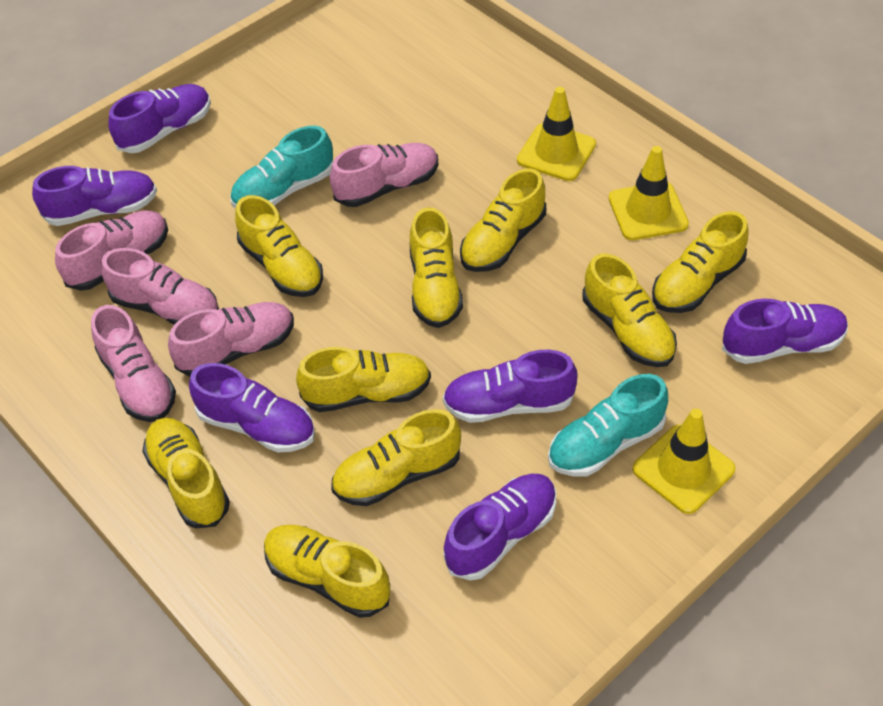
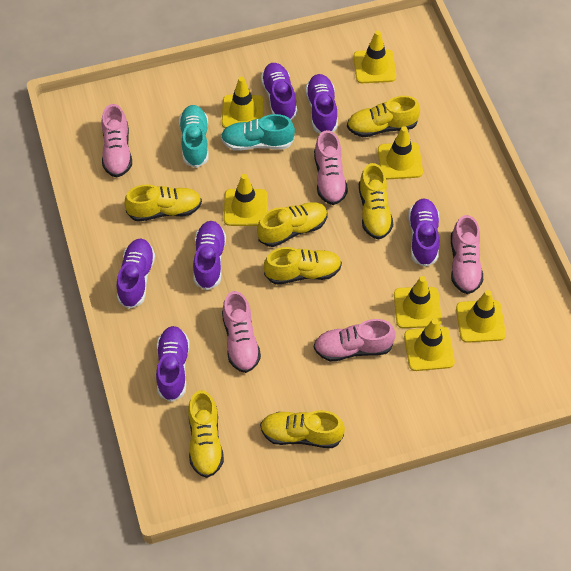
yellow shoe: [142,418,230,528] [235,195,323,297] [264,525,390,618] [296,347,431,412] [331,409,461,506] [410,207,463,328] [460,168,546,272] [582,253,677,367] [652,211,749,313] = 9 -> [124,184,202,222] [188,390,224,478] [257,202,328,247] [260,410,345,448] [264,247,342,285] [347,96,420,137] [359,163,393,240] = 7
yellow traffic cone: [517,87,596,181] [609,146,689,240] [633,409,736,514] = 3 -> [222,77,264,128] [224,174,267,226] [353,30,396,83] [378,126,423,180] [394,276,442,328] [404,318,455,371] [456,290,506,343] = 7

